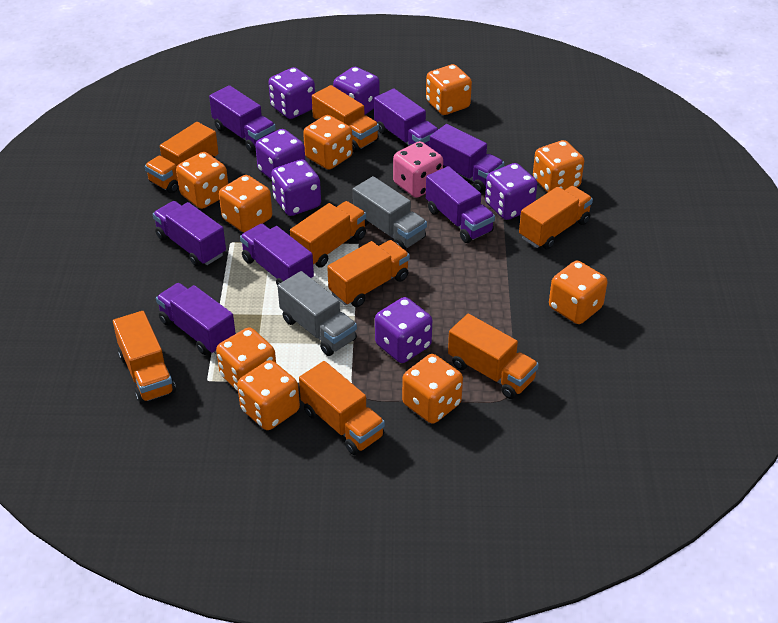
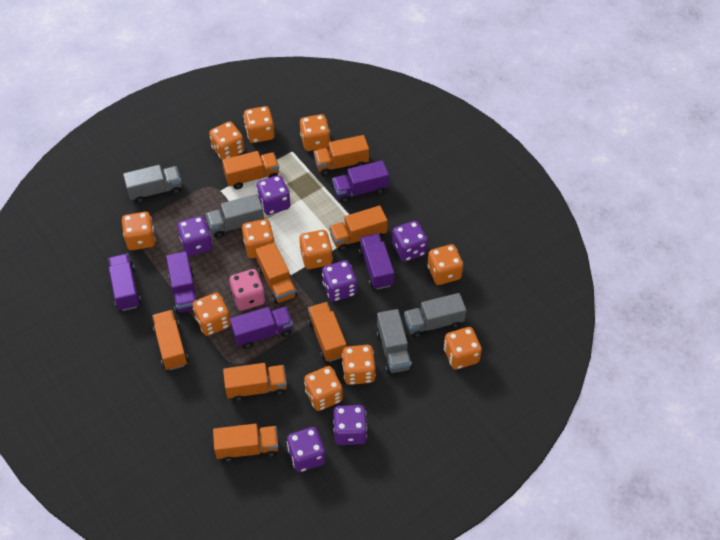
grey truck: [278,271,357,356] [353,176,427,250] = 2 -> [123,165,182,203] [206,194,264,238] [376,309,412,374] [404,293,466,338] = 4
orange dice: [176,152,228,209] [216,327,276,391] [219,175,272,233] [237,360,300,430] [303,115,353,169] [402,354,463,424] [426,64,472,115] [533,140,584,192] [549,260,608,324] = 9 -> [122,212,156,250] [193,293,231,336] [209,121,244,160] [242,219,274,258] [244,106,275,143] [299,230,333,269] [300,114,330,151] [304,366,343,411] [342,345,376,385] [427,244,463,285] [444,327,482,369] = 11
purple truck: [153,201,226,266] [156,283,236,355] [209,85,276,153] [240,224,314,286] [374,88,438,146] [426,166,495,243] [429,124,504,193] = 7 -> [108,254,141,311] [166,251,198,313] [230,307,293,349] [332,160,389,203] [359,233,394,290] = 5

